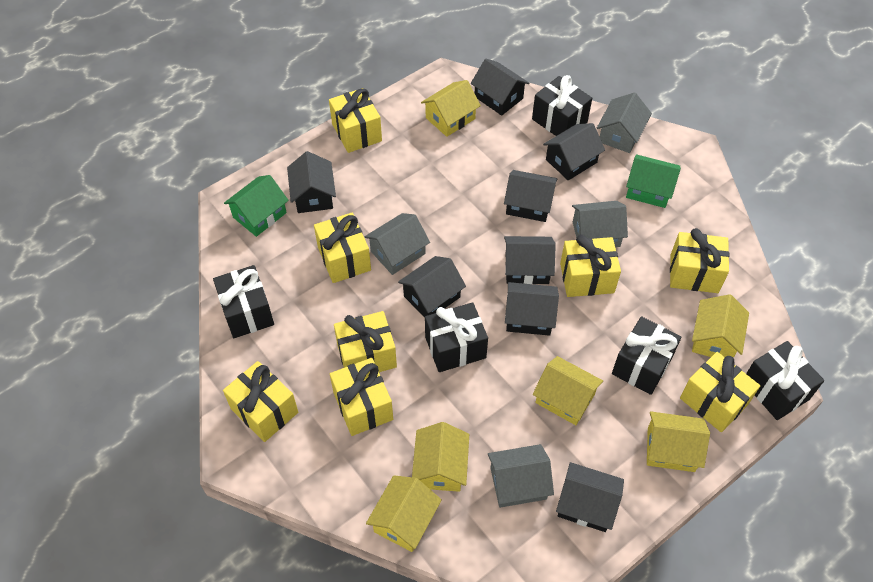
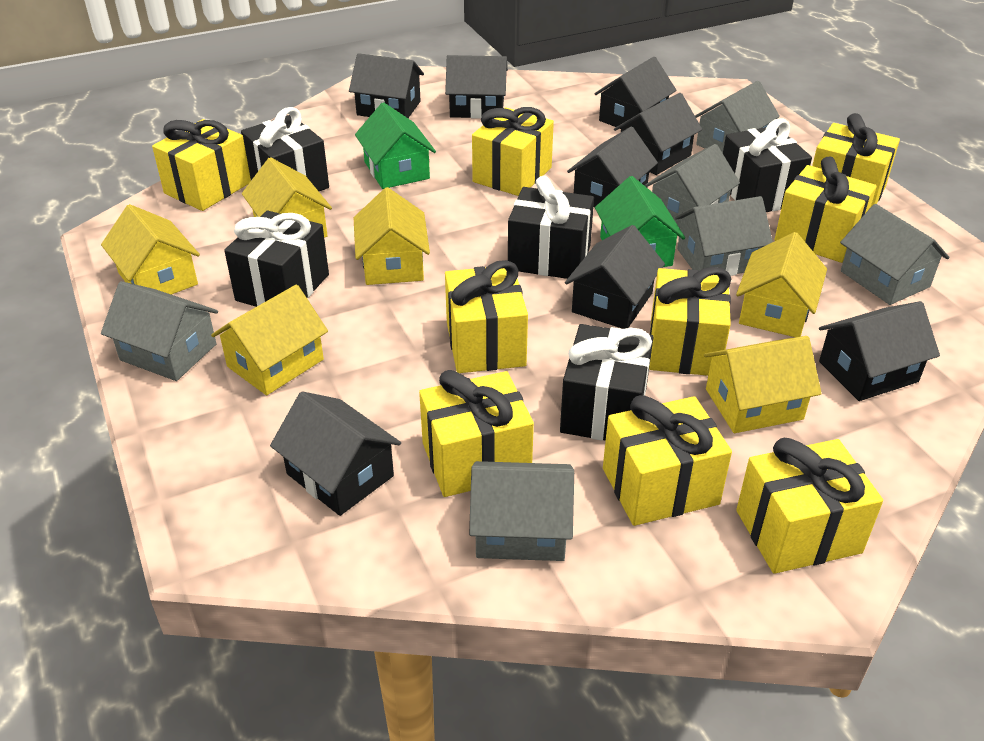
grey house: [365,213,430,275] [488,444,554,508] [572,201,628,247] [597,92,652,153] = 4 -> [101,281,218,381] [469,461,574,561] [645,144,740,228] [675,196,773,276] [695,81,780,153] [840,204,950,305] = 6
yellow gift: [223,361,298,442] [314,212,371,283] [329,88,382,153] [330,358,393,436] [334,311,397,372] [560,234,621,297] [670,228,730,293] [680,352,760,432] = 8 -> [152,119,251,211] [419,370,534,497] [445,260,528,373] [472,107,554,196] [603,395,732,526] [649,267,731,376] [736,438,883,574] [774,156,877,263] [812,113,900,207] = 9

